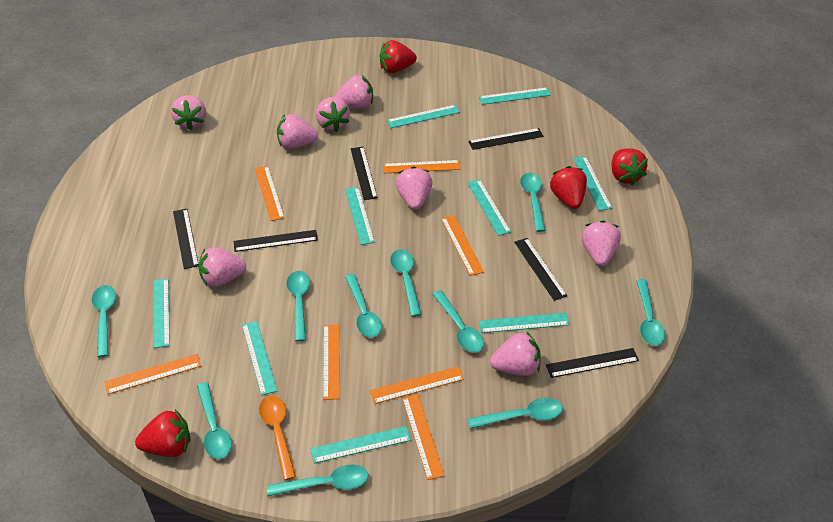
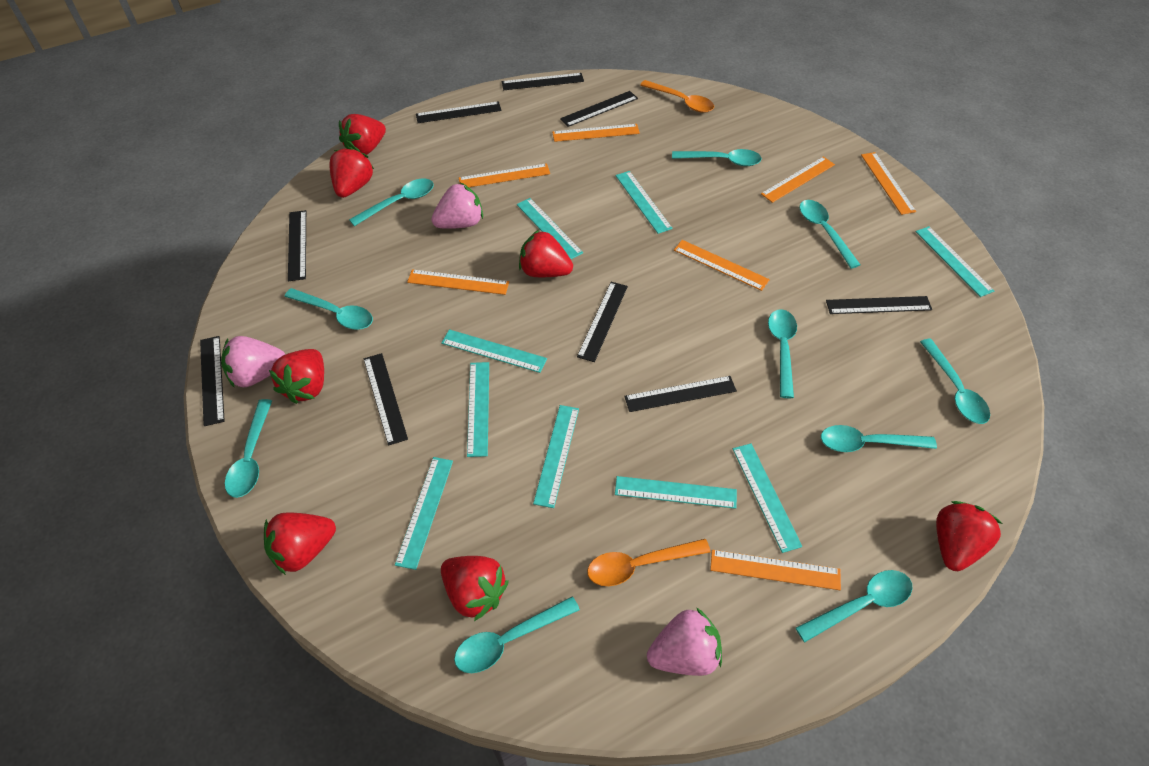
black ruler: [173,209,199,269] [234,230,318,252] [351,147,378,200] [468,128,543,150] [514,238,567,301] [546,348,639,378] = 6 -> [200,336,225,426] [288,210,306,281] [364,353,408,446] [416,101,502,123] [502,73,584,90] [560,91,638,127] [577,282,628,362] [624,376,737,412] [826,296,932,314] = 9
orange spoon: [259,395,296,480] = 1 -> [587,539,711,586] [640,80,714,113] = 2
pink strawberry: [171,95,206,130] [198,247,246,287] [277,114,318,149] [316,97,350,132] [335,75,373,109] [395,166,433,210] [490,331,541,376] [581,220,621,266] = 8 -> [221,336,285,387] [431,182,483,229] [647,607,722,676] = 3
red strawberry: [135,410,190,457] [379,40,417,73] [550,166,587,209] [612,148,648,185] = 4 -> [264,512,336,575] [269,349,324,404] [329,147,374,198] [339,114,386,155] [441,556,509,621] [519,230,573,277] [936,501,1002,571] = 7

